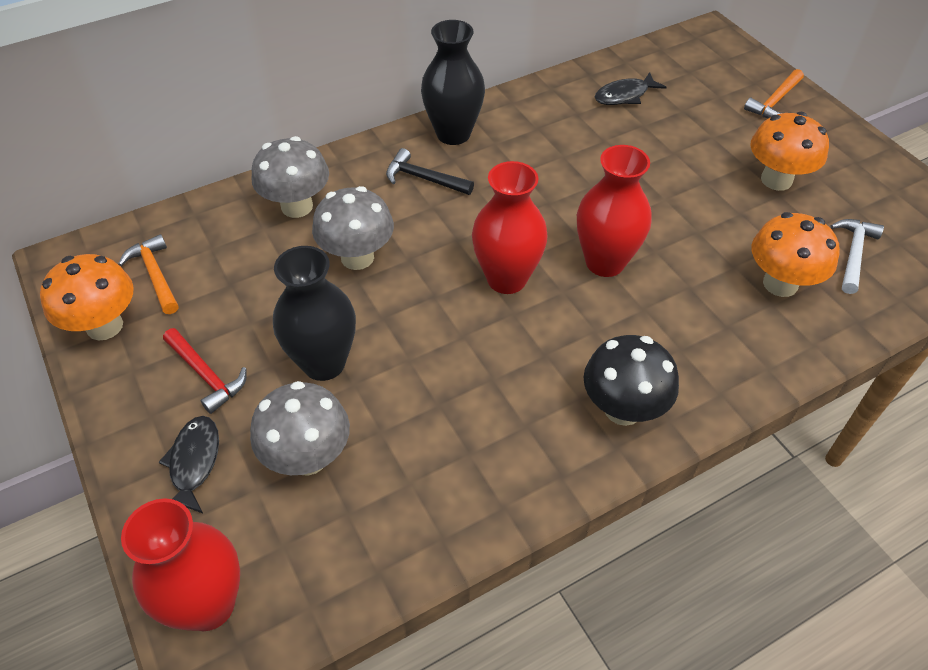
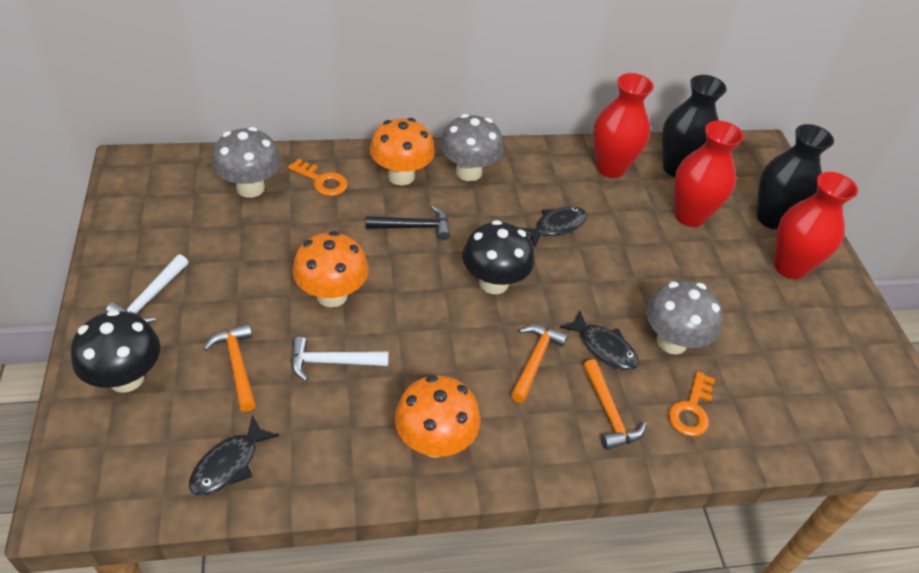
black fish: [159,416,219,513] [595,72,666,105] = 2 -> [189,415,279,496] [520,207,587,247] [560,311,639,370] = 3
black mushroom: [584,335,679,426] = 1 -> [71,310,160,393] [462,220,534,294] = 2
orange hammer: [118,234,179,314] [744,69,804,118] = 2 -> [204,324,256,412] [511,325,568,403] [583,359,647,450] = 3
orange key: none = 0 -> [288,159,348,196] [668,371,715,437] = 2
red hammer: [163,328,247,414] = 1 -> none = 0
white hammer: [830,219,884,294] = 1 -> [106,254,188,323] [291,337,388,381] = 2

